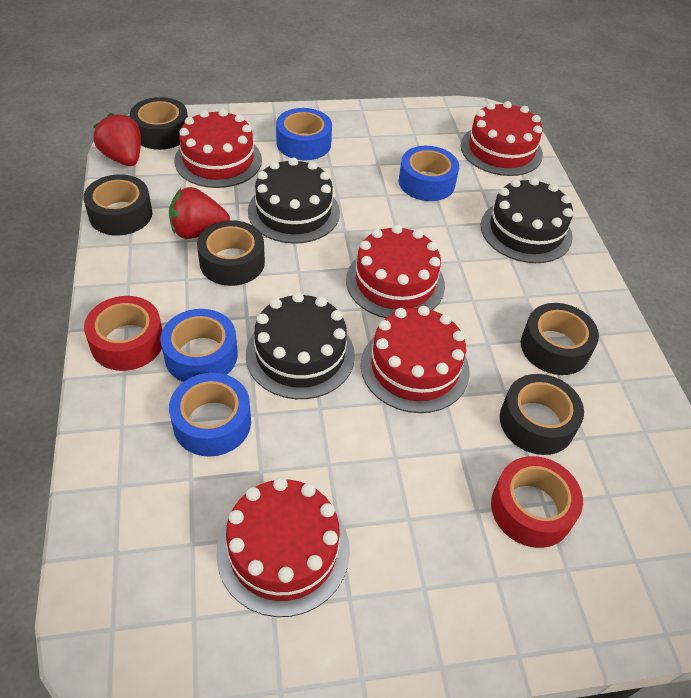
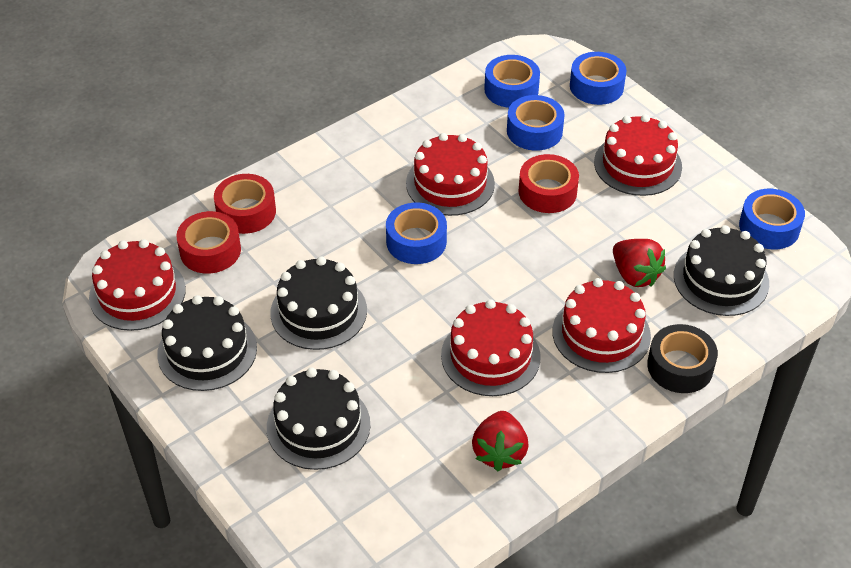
black cake: [246,292,355,399] [248,157,340,244] [481,177,573,263] = 3 -> [157,295,257,391] [267,367,370,470] [270,257,367,350] [674,225,769,316] = 4
black tape: [83,174,152,236] [130,97,188,150] [197,220,265,286] [500,374,584,455] [521,303,599,375] = 5 -> [647,324,718,393] = 1
blue tape: [161,309,238,382] [169,373,251,457] [276,108,332,160] [399,146,459,201] = 4 -> [386,202,447,264] [484,55,540,108] [507,95,565,151] [570,52,627,105] [739,189,805,249] = 5
red tape: [84,296,162,371] [491,456,583,548] = 2 -> [176,211,241,274] [214,174,276,234] [519,154,579,213] = 3

